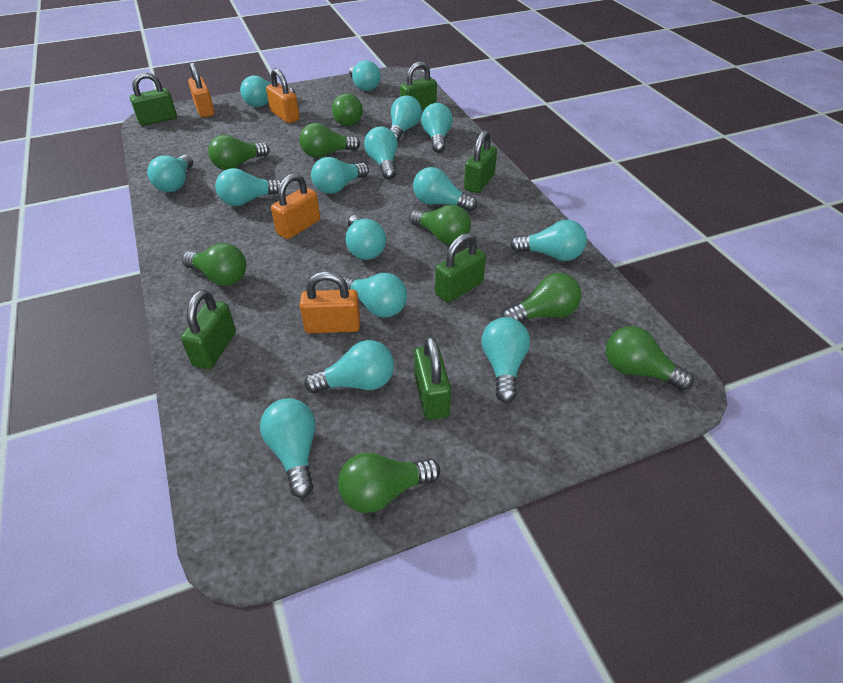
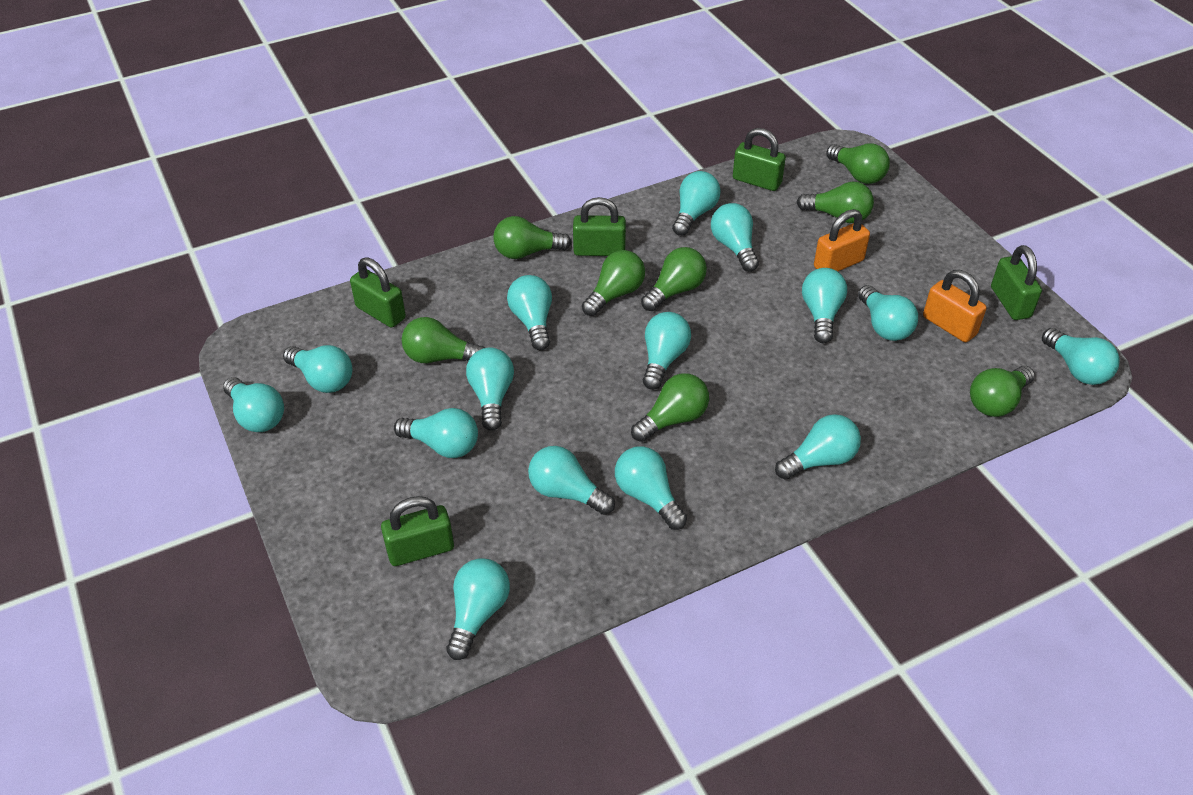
green padlock: [130,72,177,126] [181,290,236,369] [400,61,437,110] [414,336,451,420] [435,233,486,303] [464,131,497,193] = 6 -> [350,257,406,328] [381,496,454,566] [573,197,626,256] [733,128,786,191] [991,245,1042,320] = 5
orange padlock: [188,62,215,118] [266,68,300,123] [271,173,320,239] [300,271,360,333] = 4 -> [814,209,870,271] [923,270,986,342] = 2

